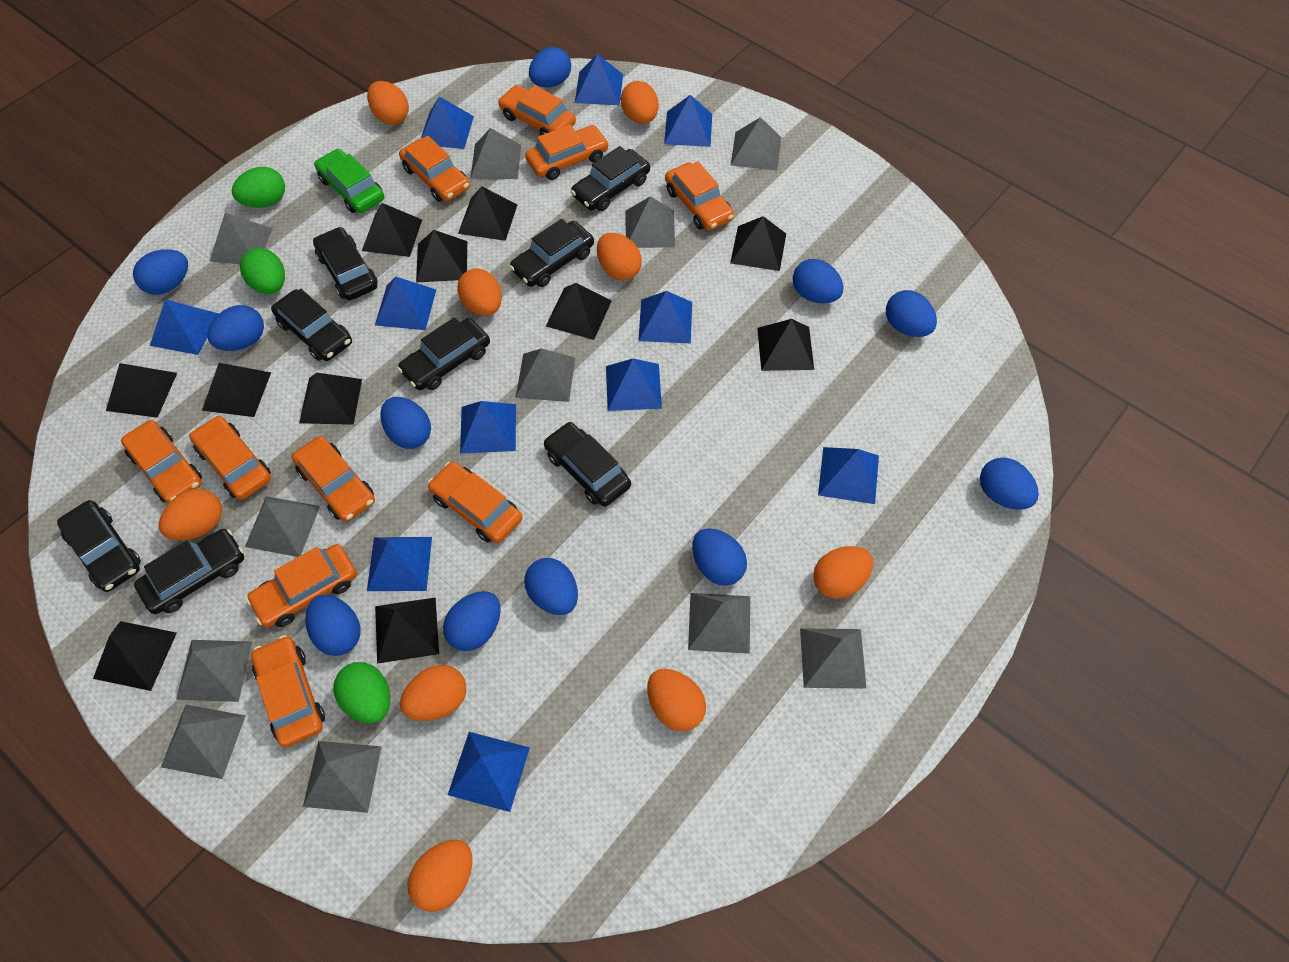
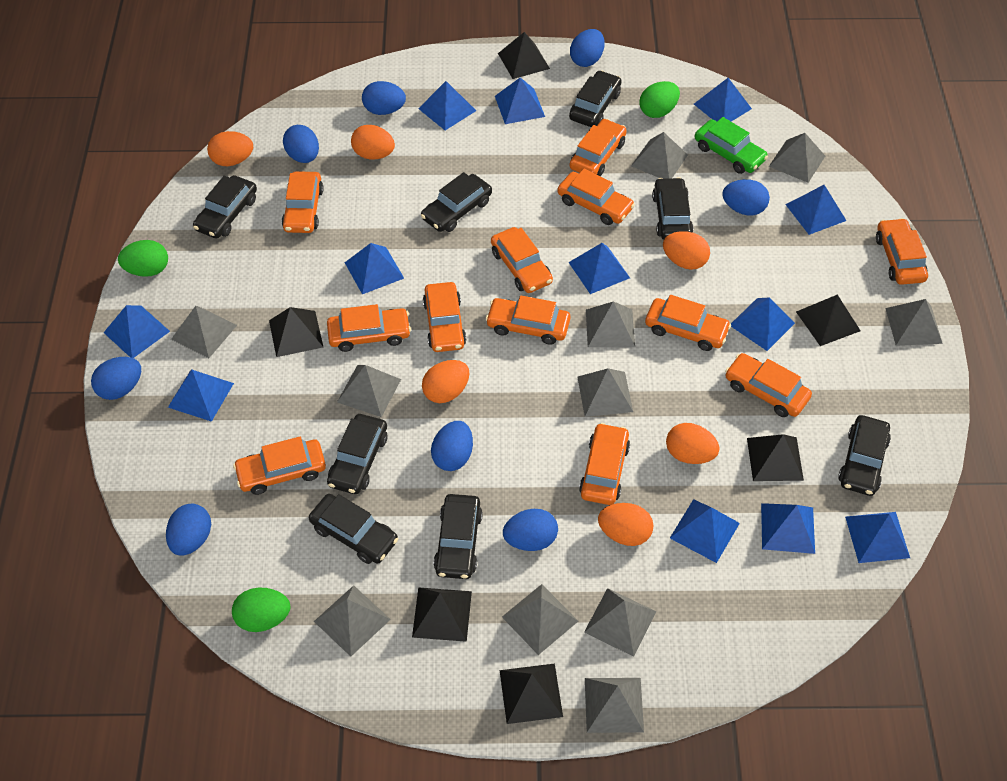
black pyramid: [93,621,177,691] [106,363,177,418] [202,363,271,417] [299,373,362,425] [362,203,422,257] [375,597,439,664] [416,230,467,283] [458,187,518,241] [546,283,612,340] [730,216,786,271] [757,319,814,371] = 11 -> [269,307,323,357] [412,587,472,642] [498,32,550,79] [500,664,563,724] [747,434,804,481] [796,295,861,346] = 6
blue egg: [133,249,188,295] [207,305,264,351] [305,595,360,656] [380,397,431,449] [443,591,500,651] [524,558,578,615] [529,47,571,87] [692,528,747,586] [793,259,844,303] [886,290,937,337] [980,457,1039,510] = 11 -> [91,357,141,400] [166,504,211,556] [283,125,319,163] [362,81,406,115] [431,421,473,471] [503,509,558,551] [570,29,605,67] [722,179,770,215] = 8
blue pyramid: [150,299,219,355] [367,537,432,591] [375,277,436,330] [421,96,474,149] [448,732,530,812] [460,401,516,454] [575,54,623,105] [606,358,662,411] [638,291,692,343] [664,95,712,147] [818,447,879,504] = 11 -> [103,305,170,358] [168,370,234,422] [345,243,404,294] [418,81,476,130] [495,78,545,124] [568,243,630,294] [670,499,740,563] [694,78,752,121] [731,297,795,351] [761,503,815,554] [785,185,847,235] [845,512,910,563] = 12
orange car: [121,420,202,504] [189,416,271,500] [246,544,357,628] [251,635,325,748] [292,436,375,522] [399,136,470,202] [428,462,522,543] [498,85,576,135] [525,124,609,180] [665,161,734,231] = 10 -> [233,437,326,495] [282,171,324,233] [327,304,411,352] [423,282,466,352] [486,295,570,345] [491,227,553,293] [557,169,635,225] [569,119,627,176] [579,423,630,505] [645,295,731,351] [725,353,812,417] [876,218,928,285] = 12
orange egg: [159,489,222,541] [367,81,409,125] [400,665,466,721] [407,840,472,912] [457,268,502,316] [597,233,642,281] [620,81,658,124] [647,669,706,731] [813,546,873,599] = 9 -> [207,131,253,166] [351,125,395,159] [422,360,470,403] [598,503,654,546] [663,231,710,270] [666,423,720,464] = 6

